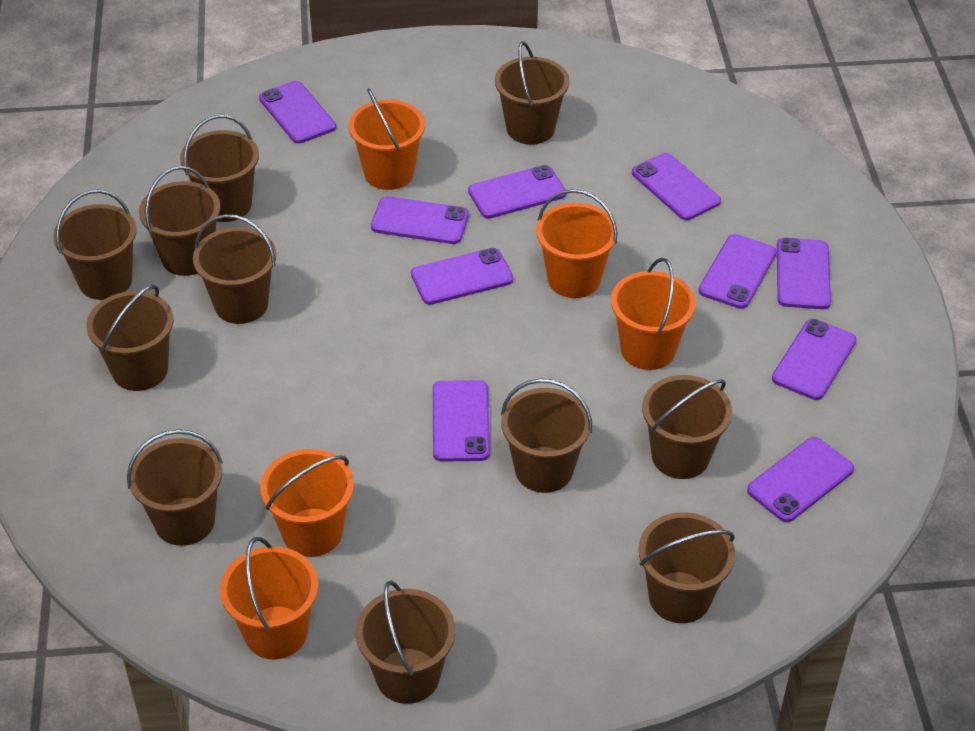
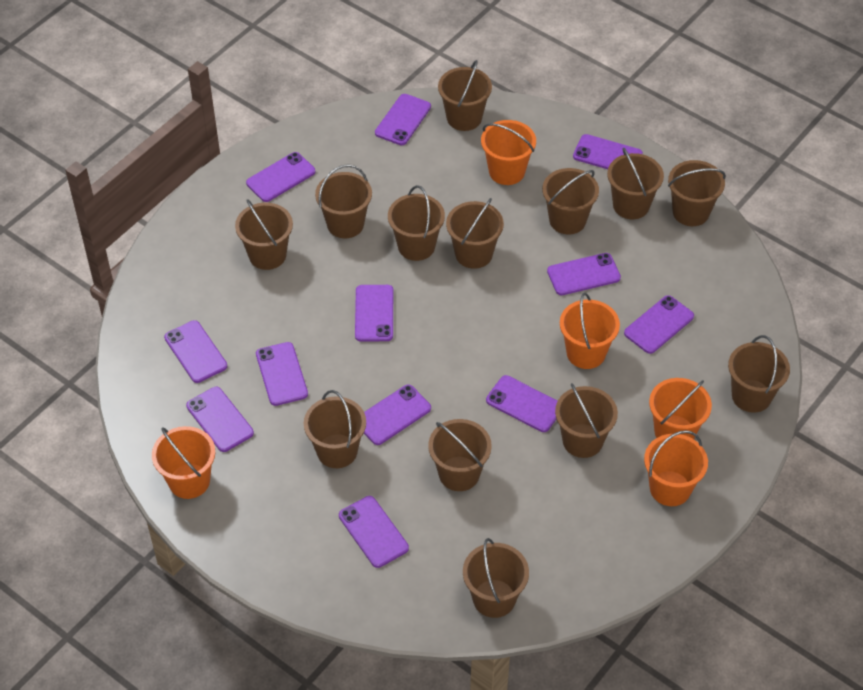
brown bucket: [53,190,137,300] [87,285,174,391] [127,429,223,546] [139,166,220,276] [180,115,259,222] [193,214,276,324] [356,581,456,704] [495,41,570,145] [501,378,592,493] [639,512,735,623] [642,375,732,479] = 11 -> [235,199,293,270] [304,390,366,468] [315,164,372,238] [388,185,445,261] [428,419,492,491] [438,60,492,131] [446,198,504,269] [463,538,529,618] [542,168,599,234] [555,383,618,458] [607,148,664,219] [668,160,726,226] [728,335,790,413] = 13
purple phone: [259,81,336,143] [371,196,469,244] [411,248,513,305] [433,380,490,462] [468,165,566,218] [632,153,721,220] [699,234,777,309] [747,437,854,522] [772,319,856,400] [777,238,831,309] = 10 -> [164,320,227,383] [186,387,254,452] [246,152,316,202] [256,342,308,406] [339,496,409,568] [355,285,393,342] [364,385,431,445] [375,94,431,145] [486,375,557,432] [547,253,621,295] [573,134,643,169] [624,295,694,354] = 12

